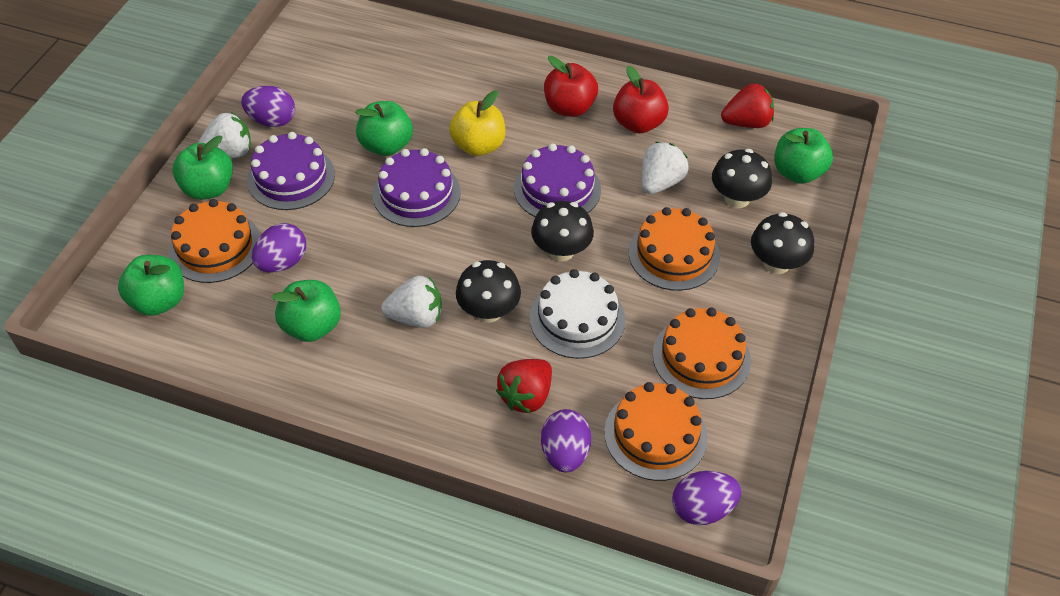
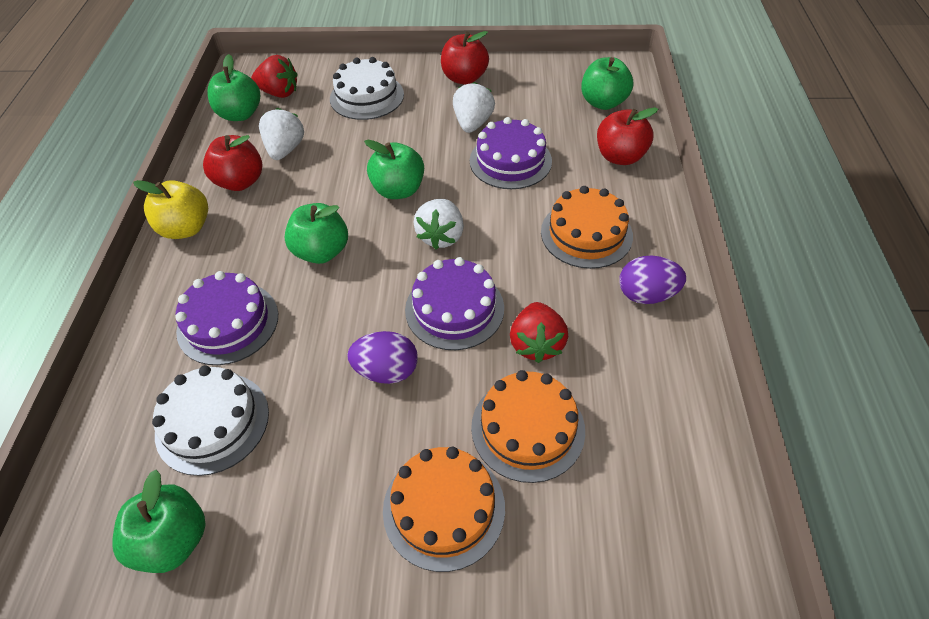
black mushroom: [456,260,521,322] [531,201,594,261] [712,149,772,208] [751,212,814,274] = 4 -> none = 0
orange cake: [168,199,261,283] [604,382,708,481] [629,207,720,291] [652,307,751,399] = 4 -> [383,447,505,572] [471,370,585,483] [541,186,633,269] = 3
purple egg: [241,86,295,127] [252,223,306,273] [541,409,591,472] [672,471,741,525] = 4 -> [347,331,418,384] [619,256,686,304] = 2
red apple: [544,56,598,117] [613,66,669,133] = 2 -> [203,135,262,191] [441,31,489,85] [597,107,658,165] = 3
white cake: [530,269,625,359] = 1 -> [152,365,269,476] [330,57,404,120] = 2

